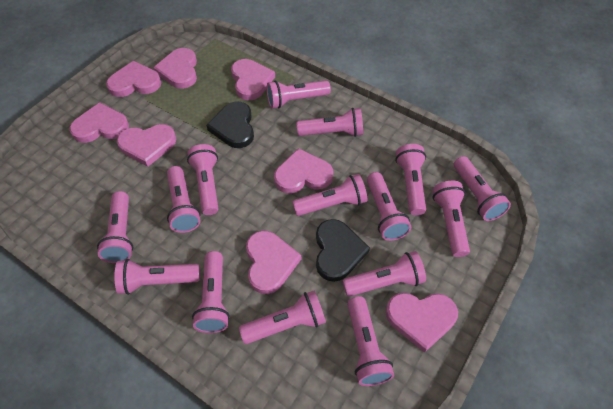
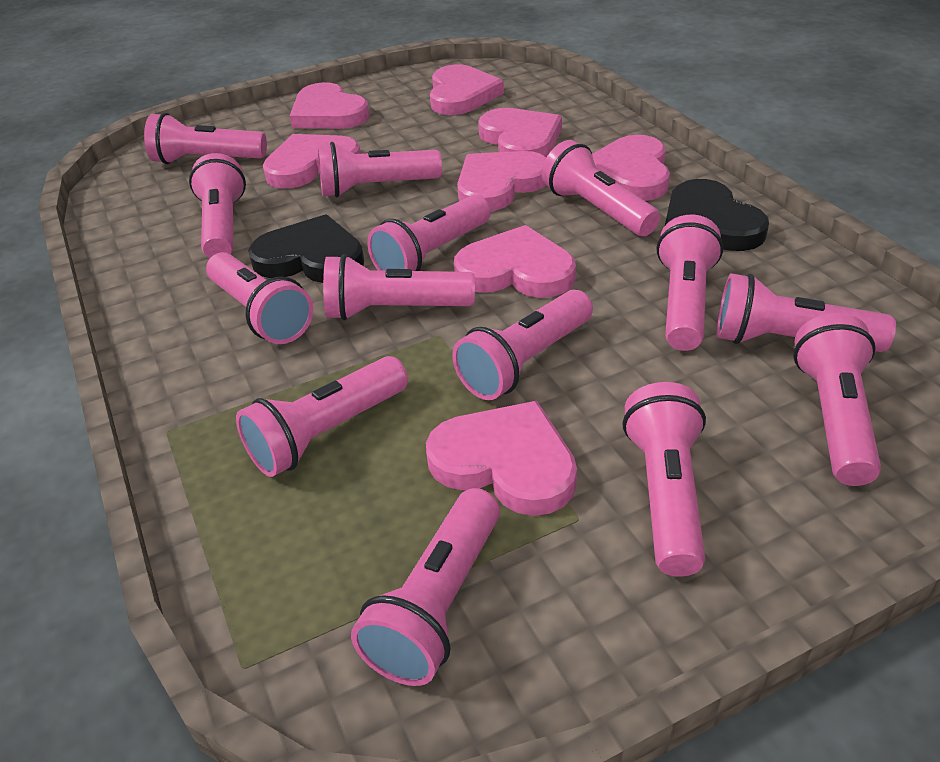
pink flashlight: [97,191,133,263] [114,259,200,295] [167,166,201,233] [187,144,218,215] [192,251,230,333] [239,291,326,344] [267,80,331,109] [292,174,367,216] [296,108,363,137] [342,251,426,297] [347,296,394,386] [367,172,411,241] [395,144,426,216] [432,181,470,257] [454,156,511,221] = 15 -> [144,113,267,164] [189,153,246,258] [206,252,313,344] [236,356,408,477] [318,142,442,197] [323,254,475,320] [351,488,500,686] [367,195,491,271] [452,290,593,400] [542,140,660,236] [622,382,706,577] [656,215,723,351] [716,273,896,352] [793,313,881,486] = 14

